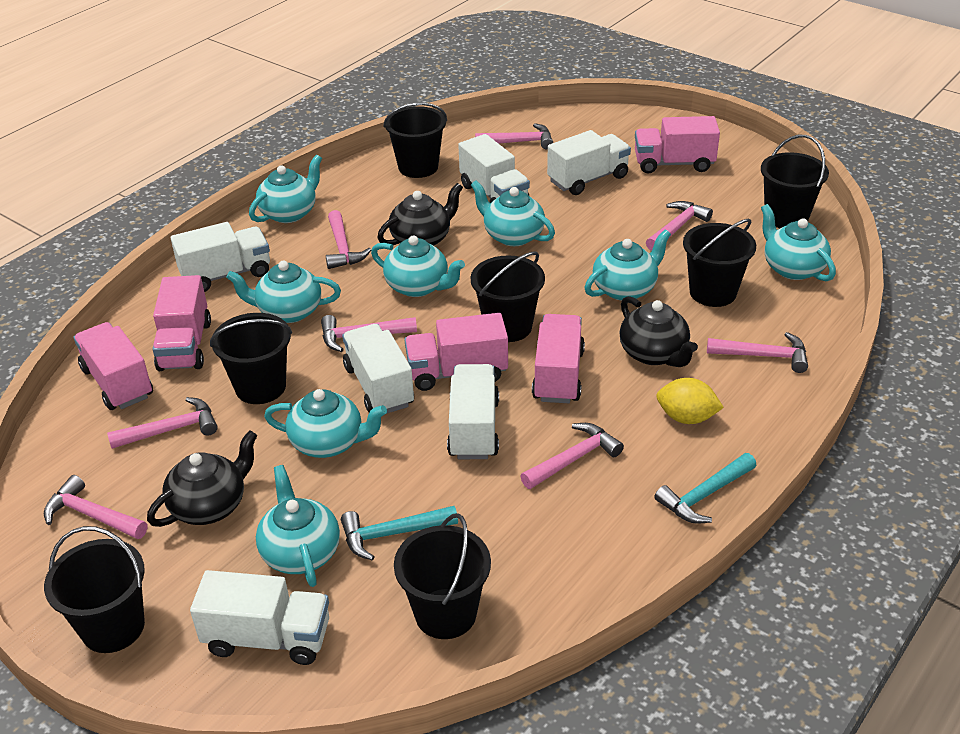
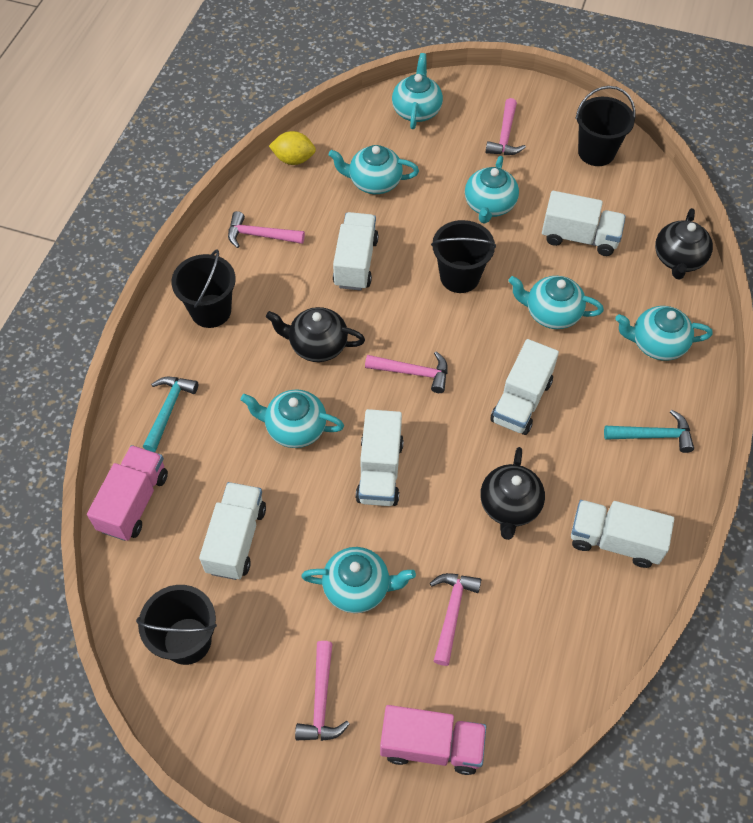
black bucket: [44,526,145,653] [210,313,292,404] [383,103,447,178] [394,513,491,639] [471,251,545,342] [683,219,756,307] [761,135,829,228] = 7 -> [136,585,217,665] [171,249,236,328] [431,220,496,293] [575,86,635,166] = 4
pink hammer: [44,475,147,539] [107,397,218,449] [321,315,417,352] [326,210,371,269] [475,123,553,149] [520,423,624,489] [646,201,713,251] [707,332,808,373] = 8 -> [228,211,305,248] [295,641,350,741] [365,351,448,393] [430,573,481,666] [486,98,526,155] = 5
pink truck: [74,322,153,410] [152,275,211,371] [404,313,508,391] [532,314,585,403] [635,116,720,173] = 5 -> [87,445,168,541] [380,705,486,775] = 2
turquoise teapot: [226,261,341,323] [249,155,322,223] [256,465,340,587] [264,389,387,458] [371,235,465,297] [471,180,555,246] [584,230,671,301] [761,204,836,281] = 8 -> [241,389,344,448] [301,547,416,613] [329,145,419,194] [392,53,443,129] [465,156,519,224] [509,276,604,329] [615,306,713,361] = 7

